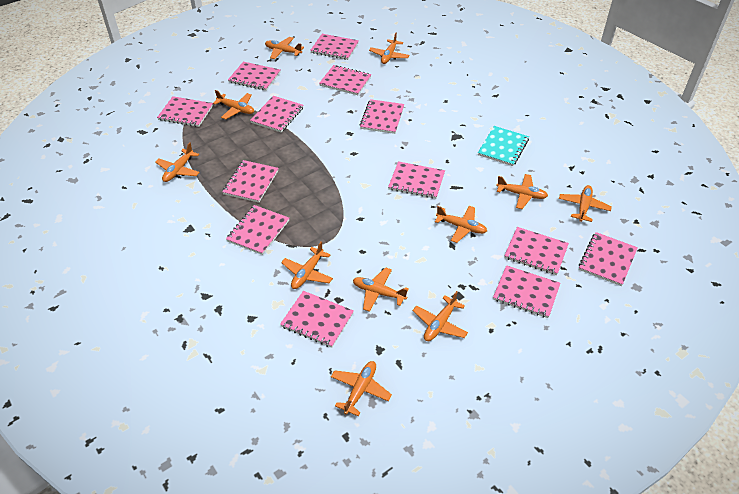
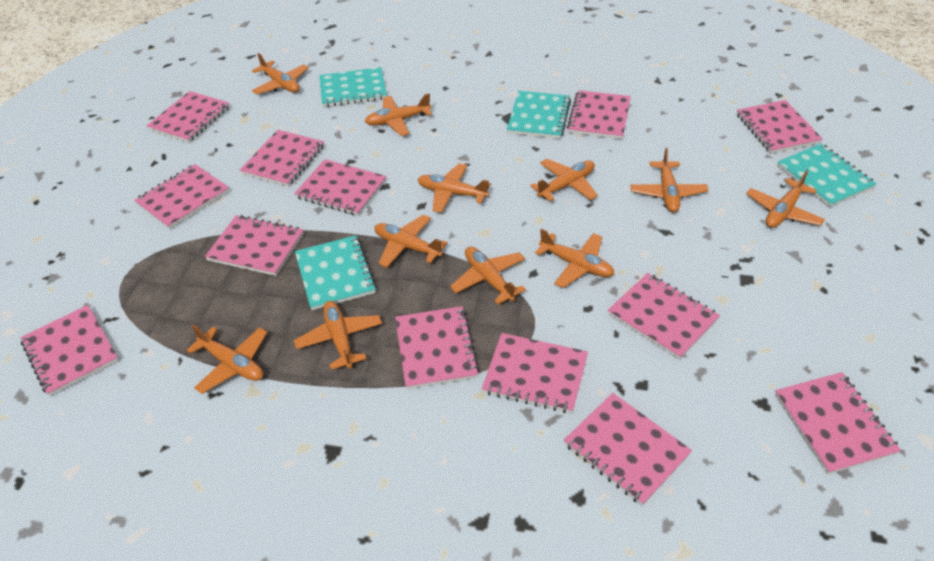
turquoise notebook: [478,126,529,166] = 1 -> [295,235,376,310] [319,67,387,107] [507,91,571,139] [777,144,877,207] = 4

